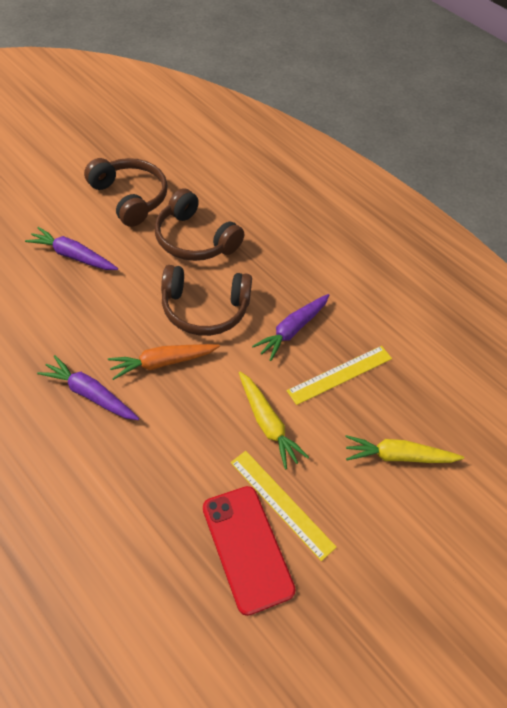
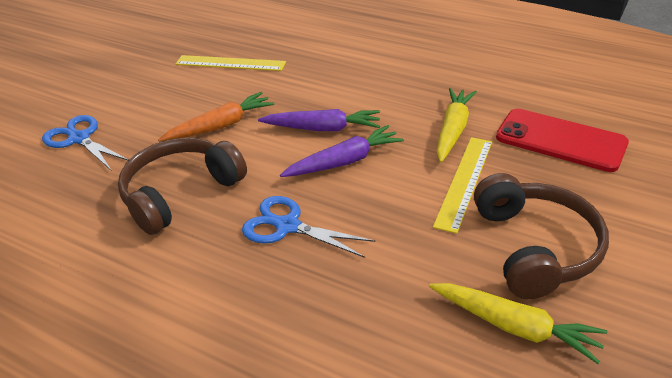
blue scissors: none = 0 -> [42,115,129,171] [242,196,375,258] = 2
brown headphones: [84,158,168,227] [154,188,244,261] [161,265,252,336] = 3 -> [118,138,247,235] [474,173,609,299] = 2
purple carrot: [25,227,118,270] [37,355,139,420] [252,294,329,361] = 3 -> [258,109,380,131] [280,125,404,177] = 2

